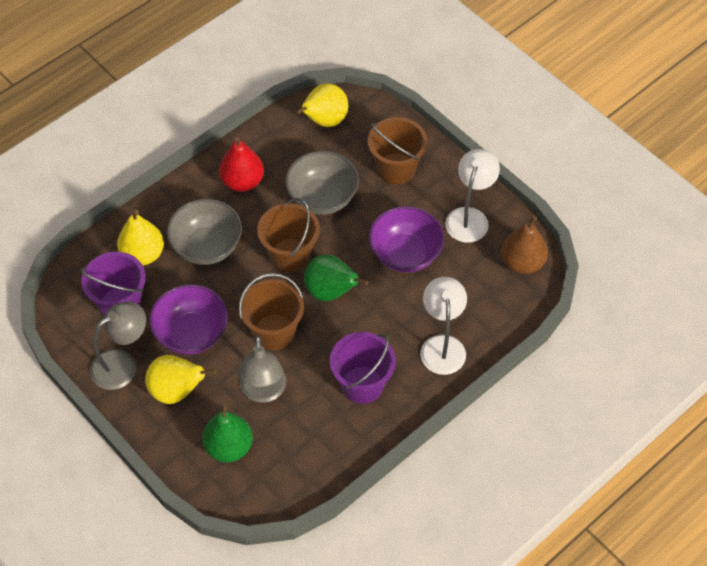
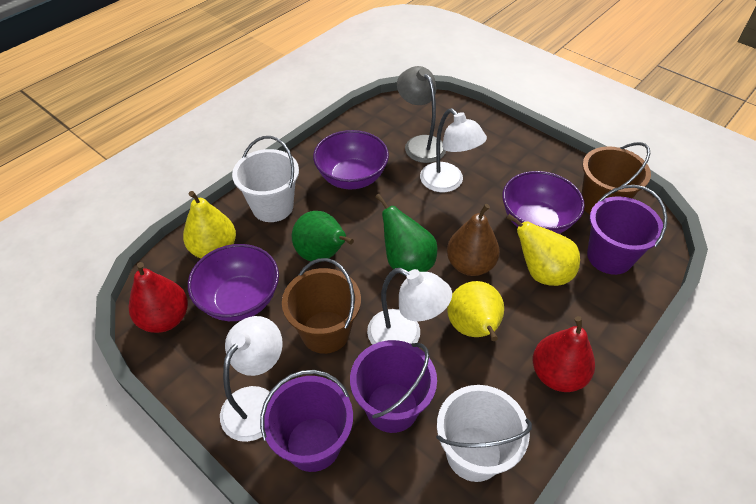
brown bucket: [239,273,304,350] [257,198,320,273] [368,117,427,184] = 3 -> [282,258,361,354] [582,142,651,214] = 2
grey bowl: [167,199,242,265] [285,151,359,215] = 2 -> none = 0
grey lamp: [90,302,146,390] [238,336,286,403] = 2 -> [397,66,446,163] = 1
purple bowl: [149,284,228,355] [369,206,444,273] = 2 -> [188,244,279,321] [313,130,389,189] [502,171,585,234] = 3
purple bucket: [81,252,146,317] [330,332,396,404] = 2 -> [260,370,353,472] [350,340,437,433] [587,185,667,275] = 3
red pear: [219,137,264,192] = 1 -> [129,262,188,333] [532,316,595,392] = 2
white bucket: none = 0 -> [232,136,299,222] [436,385,532,482] = 2
white lamp: [420,277,467,375] [445,149,500,243] = 2 -> [220,316,283,442] [367,268,452,345] [420,108,487,192] = 3

